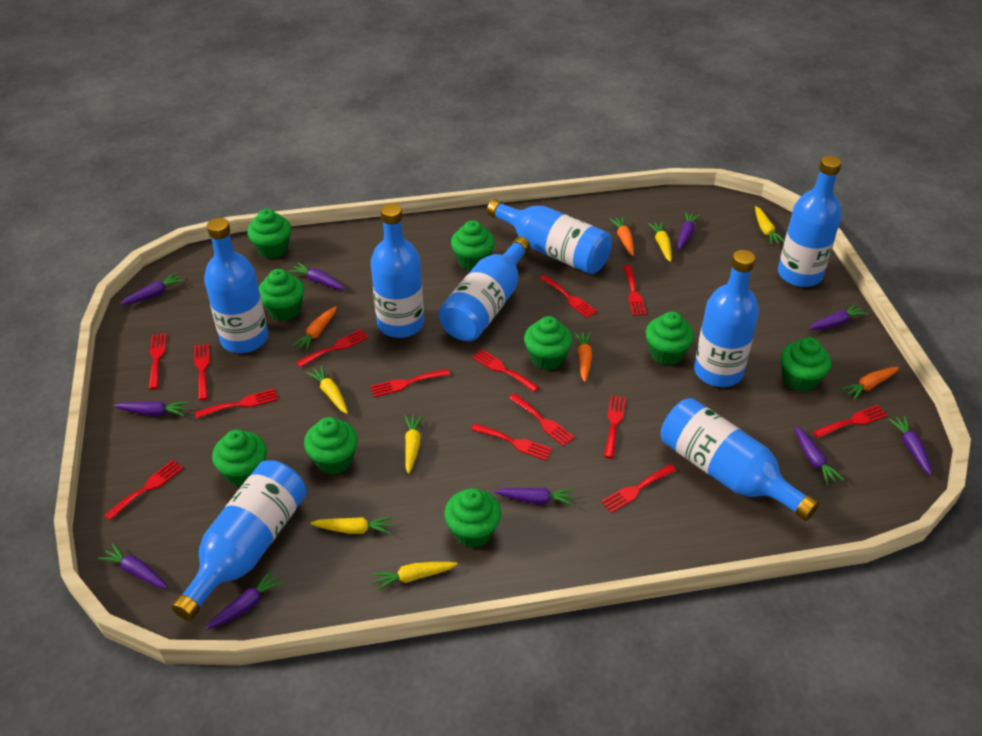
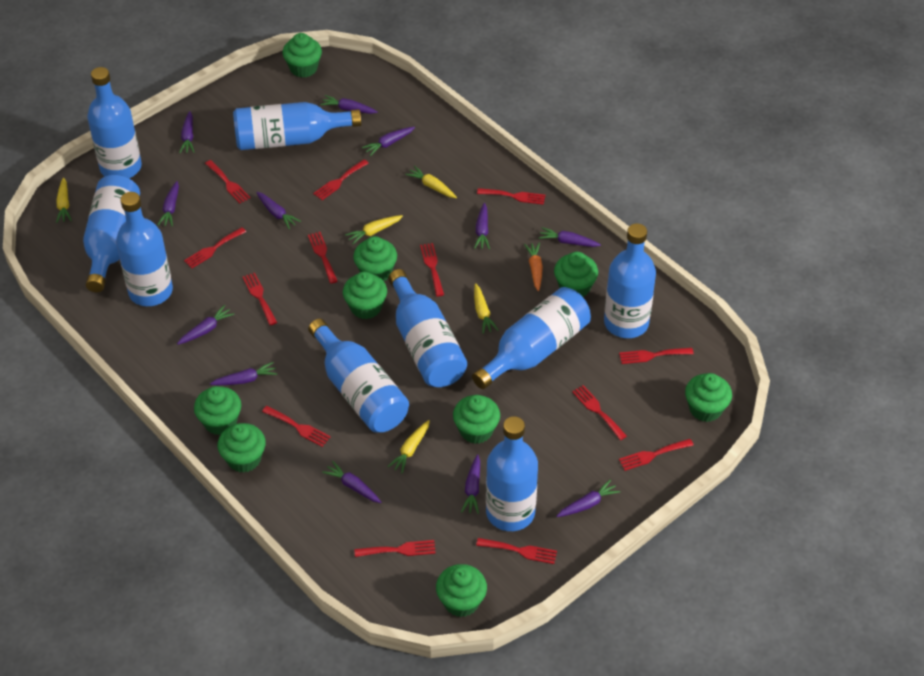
blue bottle: [171,460,307,621] [204,218,268,353] [371,203,424,338] [439,237,530,341] [487,199,612,274] [661,398,819,521] [694,250,759,387] [778,156,842,287] = 8 -> [83,175,140,292] [87,67,142,178] [116,192,173,306] [233,102,361,150] [308,319,409,433] [388,269,467,387] [472,287,591,389] [486,416,538,531] [604,223,656,338] = 9
orange carrot: [292,306,337,351] [574,332,592,382] [609,216,634,256] [841,367,899,400] = 4 -> [524,243,543,291] = 1
purple carrot: [98,543,168,588] [114,401,189,416] [120,273,184,305] [205,570,284,630] [289,262,345,289] [494,488,574,505] [677,211,700,250] [795,426,844,485] [808,303,868,330] [888,416,932,475] = 10 -> [158,181,179,226] [177,305,234,345] [179,111,194,153] [210,362,277,385] [256,192,301,229] [320,95,378,114] [322,461,381,503] [362,127,415,156] [461,454,480,514] [474,203,490,249] [539,227,601,247] [556,479,620,517] = 12
red fork: [104,460,183,521] [149,333,167,389] [194,343,210,400] [195,388,278,419] [296,329,369,367] [370,369,450,397] [471,423,552,461] [472,349,539,392] [509,393,575,446] [539,275,597,318] [601,464,677,513] [604,395,626,458] [623,265,647,316] [813,405,888,438] = 14 -> [184,227,246,268] [205,160,250,203] [243,273,277,325] [262,406,331,447] [308,232,338,284] [313,159,369,200] [354,540,436,557] [420,243,444,297] [476,538,557,564] [477,188,545,205] [572,385,627,440] [619,348,694,364] [619,439,694,471] = 13
yellow carrot: [306,365,348,414] [310,517,393,534] [372,562,457,591] [404,415,423,474] [647,222,672,262] [755,206,784,245] = 6 -> [56,178,72,223] [345,215,403,245] [387,420,430,474] [405,166,457,198] [474,283,498,334] = 5

